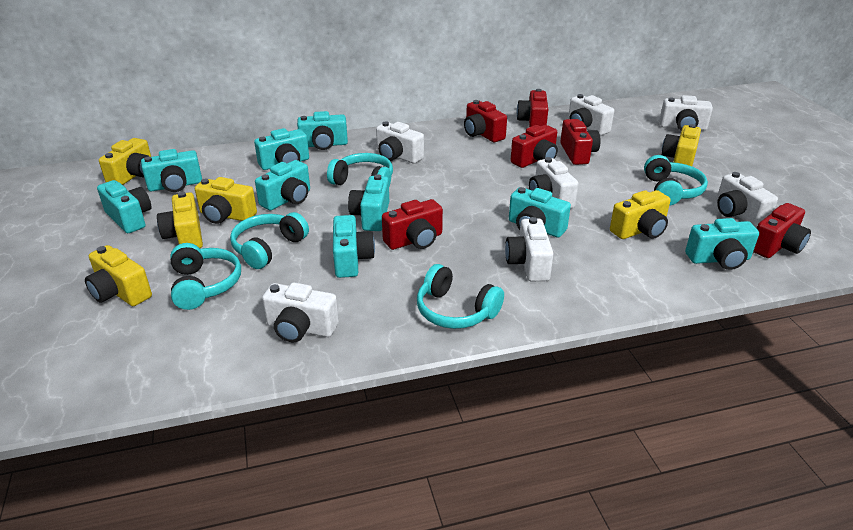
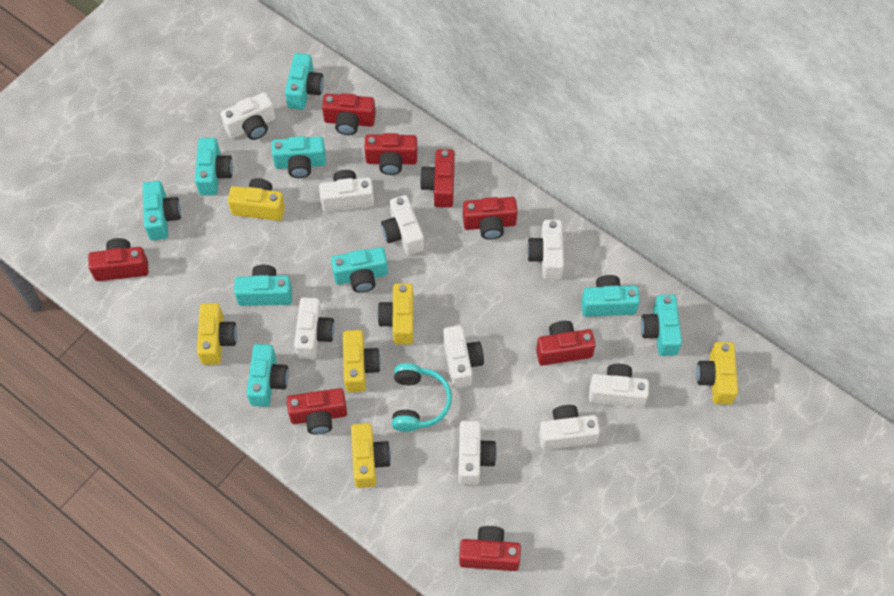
red camera: [382,199,443,250] [464,100,507,142] [511,125,558,168] [517,89,548,127] [560,119,601,165] [753,203,811,258] = 6 -> [88,238,148,281] [287,388,347,434] [322,93,376,135] [364,133,418,175] [420,149,455,208] [459,526,521,571] [463,197,518,240] [536,321,596,366] = 8
turquoise headphones: [170,243,241,310] [230,212,309,269] [327,153,393,186] [417,264,504,329] [644,155,708,206] = 5 -> [392,363,452,432] = 1
white camera: [262,282,339,343] [376,121,424,164] [505,217,553,282] [529,157,578,209] [568,94,614,136] [659,95,713,131] [716,172,778,227] = 7 -> [220,92,276,140] [294,297,335,359] [319,170,374,212] [381,195,424,255] [443,325,484,388] [458,421,497,485] [527,220,564,279] [539,405,600,450] [589,364,649,408] = 9

